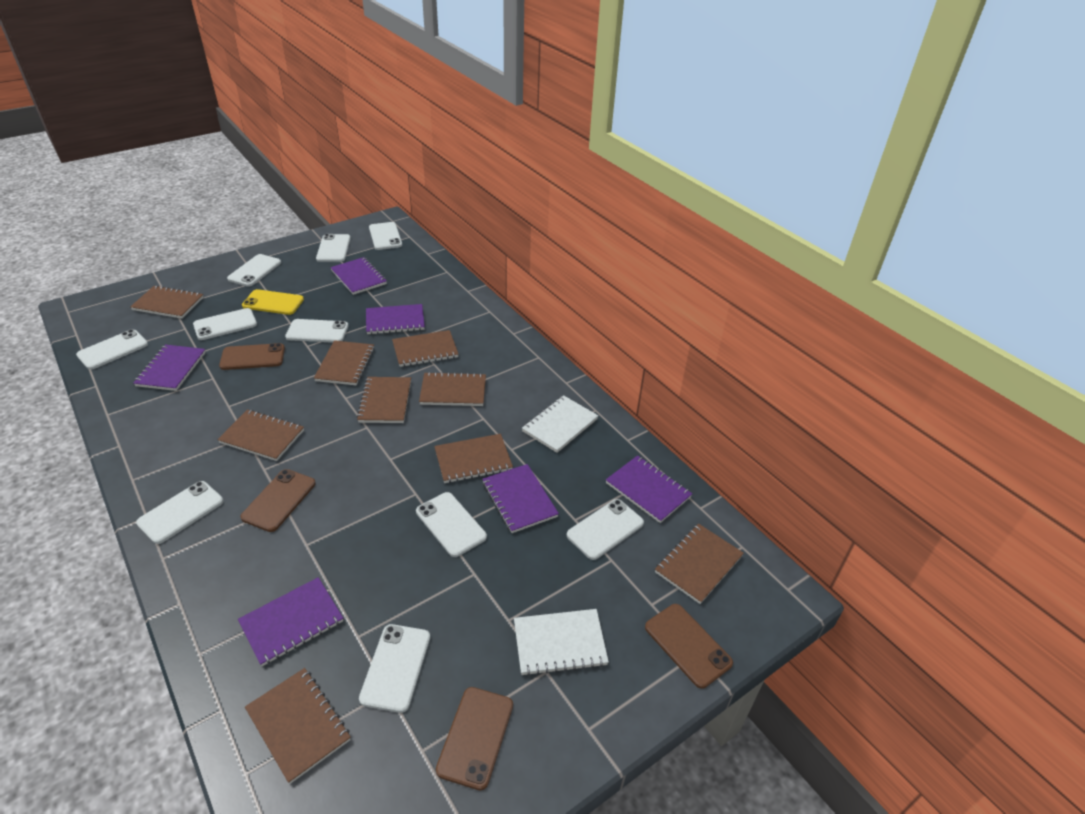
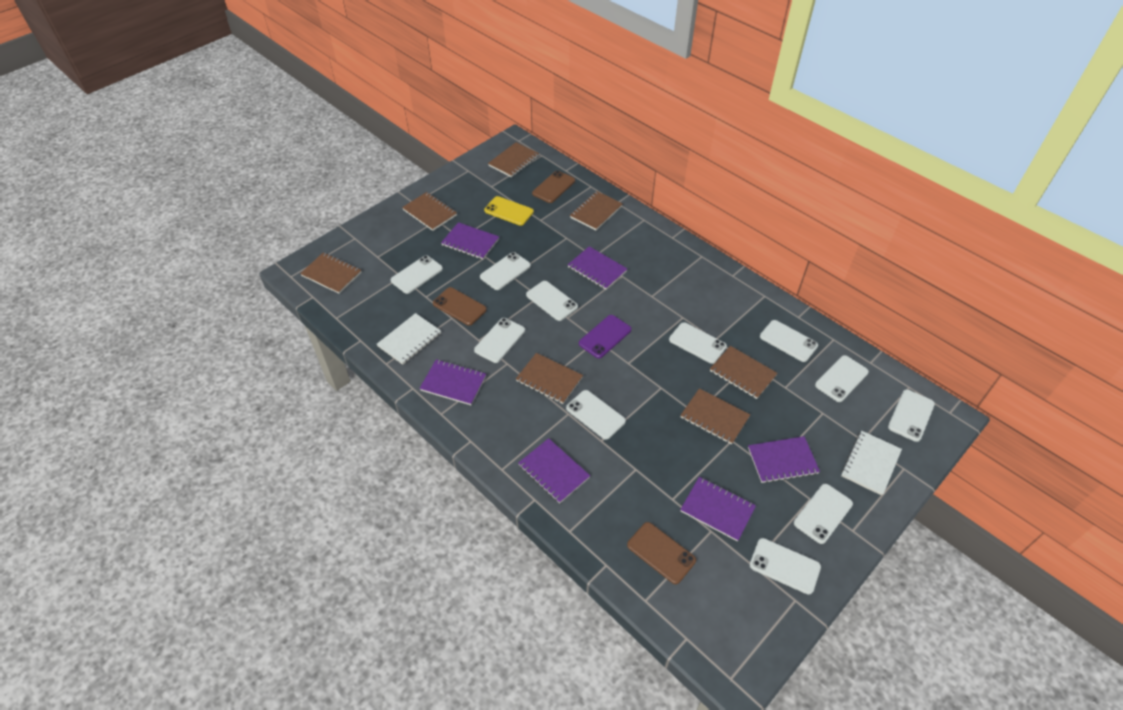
brown notebook: [130,285,204,319] [217,410,304,461] [245,668,351,784] [314,340,375,385] [356,377,411,423] [392,330,458,367] [419,372,486,406] [434,434,513,483] [655,524,744,604] = 9 -> [300,252,361,294] [402,192,457,231] [488,142,539,177] [516,353,583,404] [570,191,623,231] [680,388,750,445] [710,346,778,399] = 7
brown phone: [219,343,285,370] [240,469,315,532] [436,687,513,790] [645,604,733,689] = 4 -> [433,287,487,326] [532,171,575,203] [627,522,696,584] = 3
purple phone: none = 0 -> [579,315,632,358] = 1
white phone: [76,329,148,370] [136,481,223,544] [193,308,257,340] [227,254,281,287] [285,319,349,343] [316,234,351,262] [359,624,430,713] [369,222,402,250] [416,492,487,557] [567,499,644,560] = 10 -> [390,255,443,294] [474,318,525,363] [480,252,531,290] [526,281,578,321] [566,390,626,440] [669,322,727,364] [750,538,821,595] [760,320,818,362] [794,484,853,544] [815,355,869,402] [888,389,935,442] = 11

